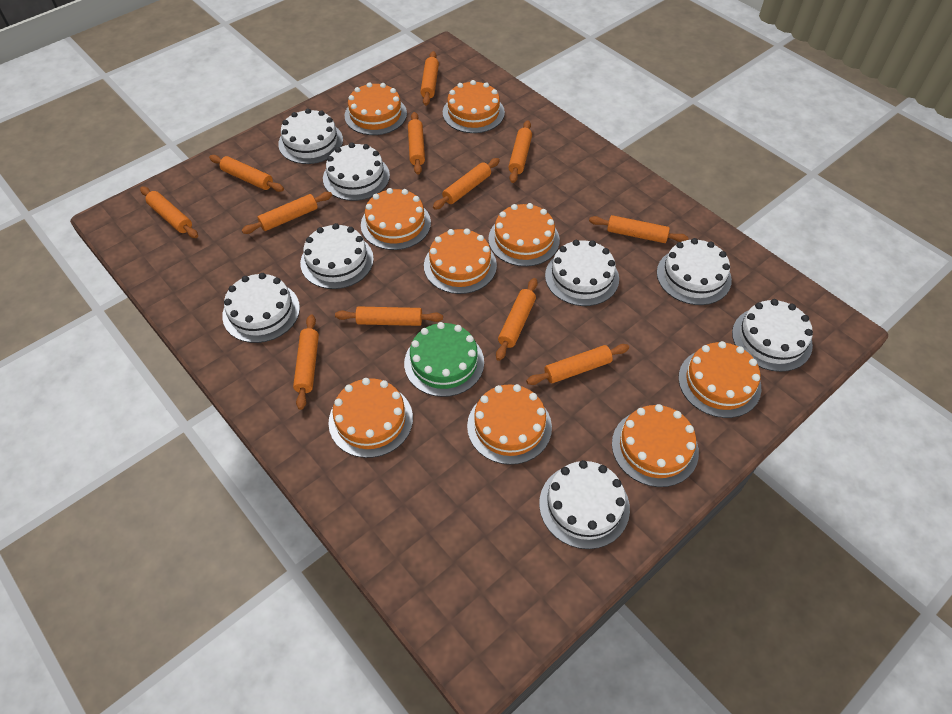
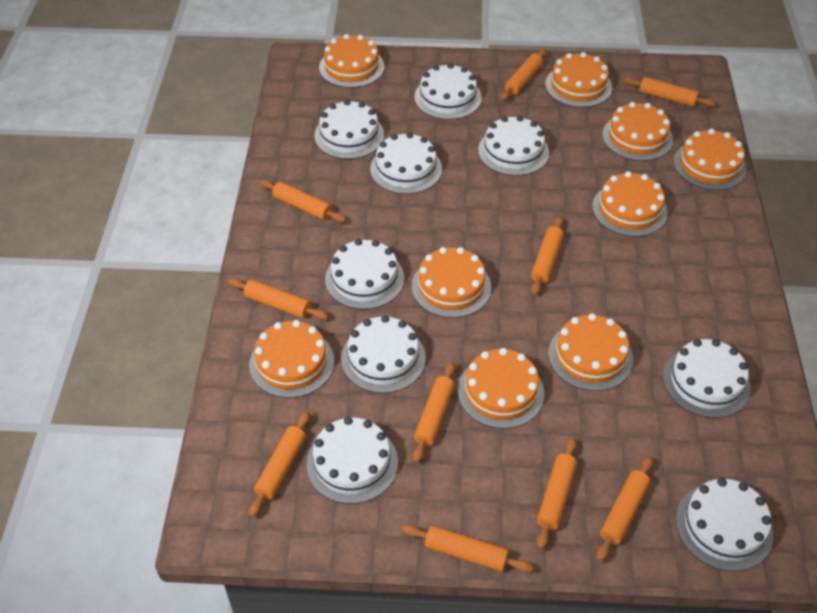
green cake: [404,322,484,397] = 1 -> none = 0
orange rolling pin: [140,187,198,238] [209,155,284,192] [242,192,332,234] [293,315,319,410] [335,306,443,326] [408,112,425,175] [420,51,439,106] [433,158,500,210] [496,278,538,361] [508,120,532,183] [526,344,629,385] [589,215,688,243] = 12 -> [228,278,328,320] [249,411,310,517] [259,180,346,223] [401,524,533,573] [413,362,456,463] [501,49,547,101] [531,216,564,295] [536,437,577,550] [596,456,653,562] [623,77,716,107] = 10
white cake: [222,273,300,343] [278,109,343,164] [300,223,374,289] [323,143,390,201] [539,460,630,549] [545,240,619,306] [657,238,732,305] [732,299,813,372] = 8 -> [307,417,398,504] [314,100,384,159] [325,239,404,310] [341,315,426,393] [370,132,442,194] [414,63,482,120] [478,116,549,176] [663,339,751,418] [675,478,773,572] = 9

